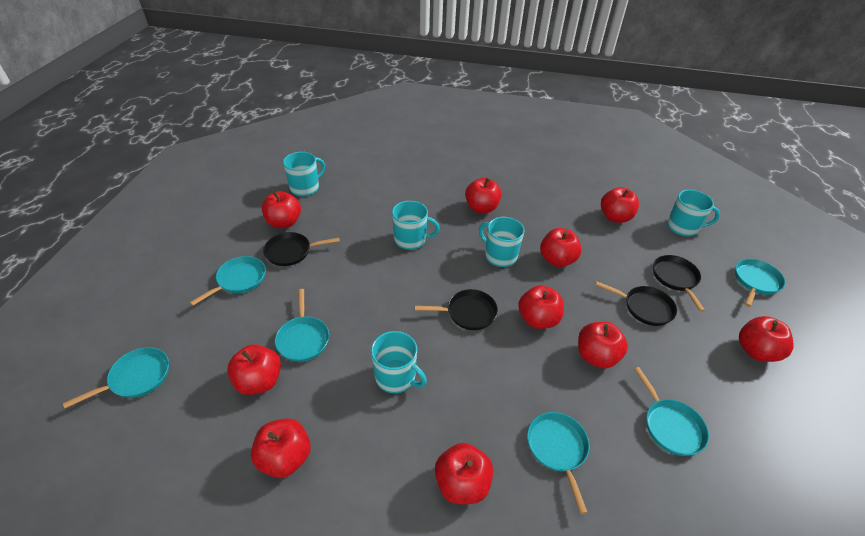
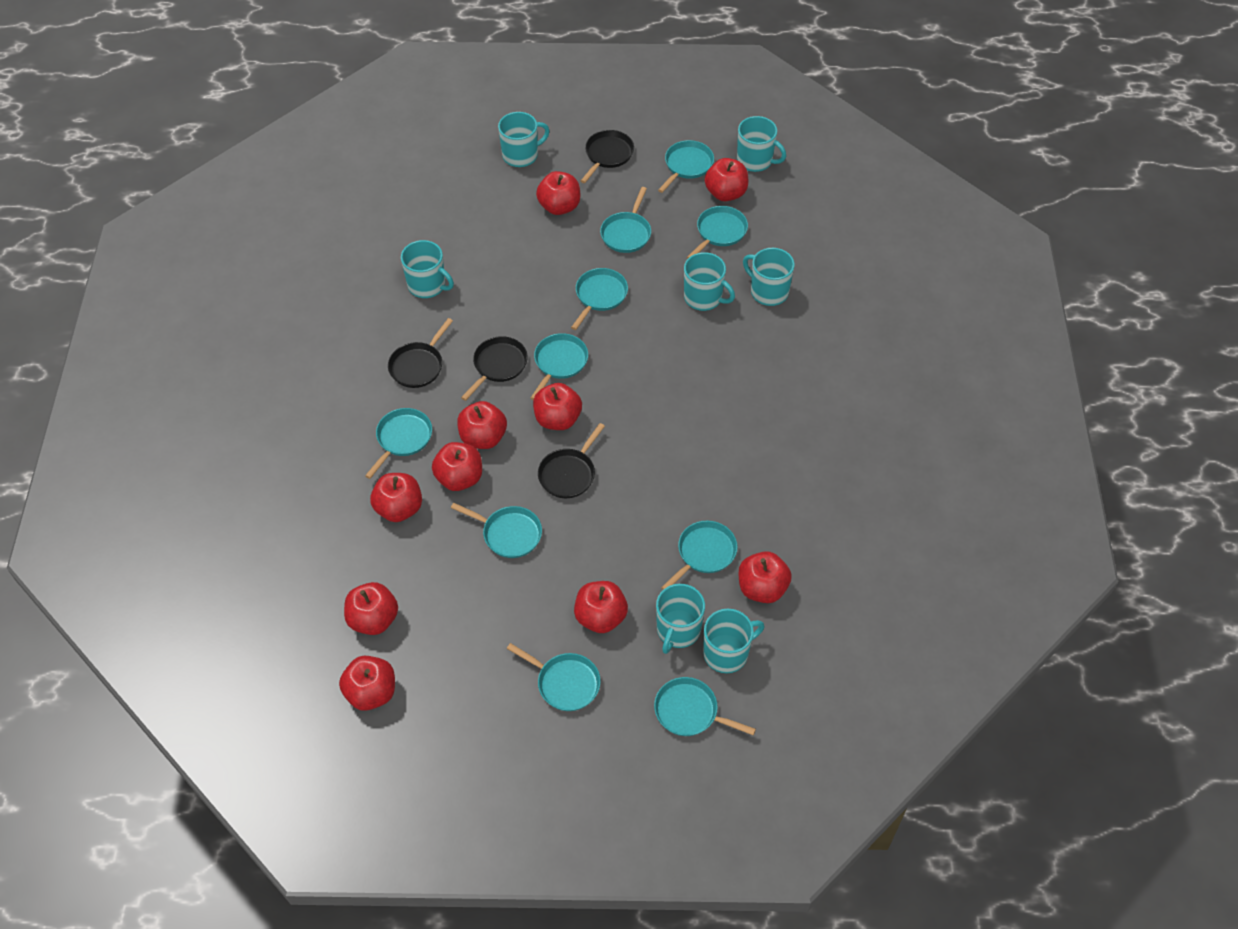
turquoise mug: [283,152,325,197] [371,331,427,393] [392,201,440,250] [479,217,524,267] [667,190,720,236] = 5 -> [401,240,454,298] [498,112,550,167] [656,584,705,654] [684,252,735,311] [703,609,764,673] [737,116,786,172] [743,248,795,306] = 7
turquoise pan: [63,347,169,409] [190,256,266,306] [275,289,329,362] [527,412,590,514] [634,367,709,456] [735,259,785,307] = 6 -> [365,408,432,479] [451,503,542,558] [507,643,601,711] [531,333,588,400] [571,268,628,330] [600,187,651,253] [654,677,756,736] [658,140,714,193] [661,521,738,590] [687,206,748,259] = 10

